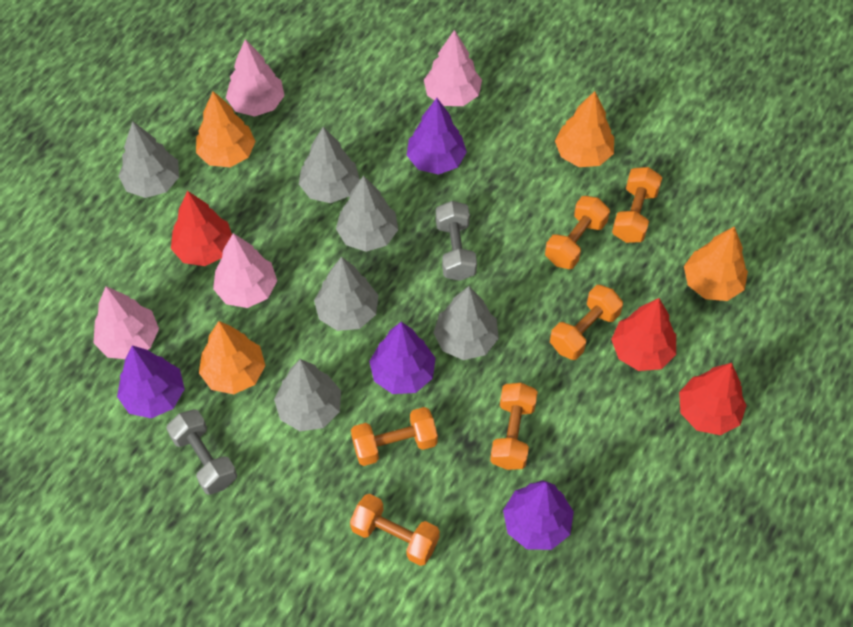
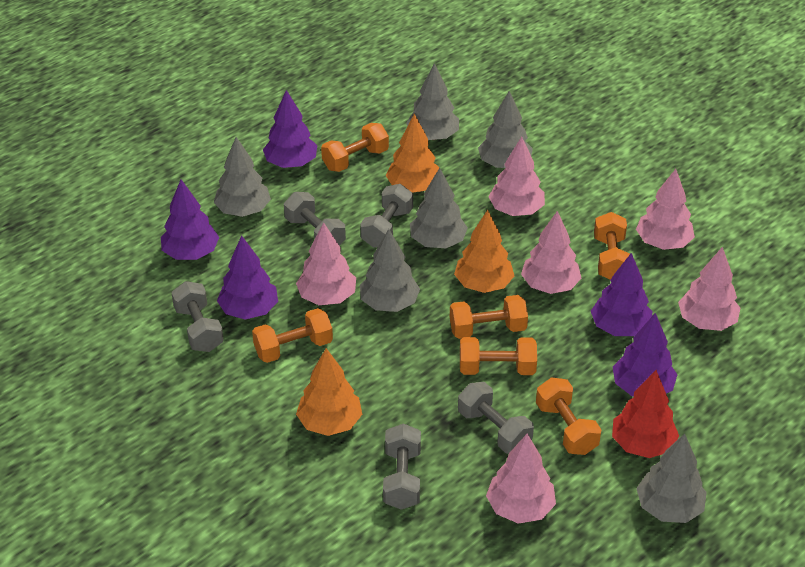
grey dumbbell: [166,409,237,495] [436,201,477,281] = 2 -> [171,281,224,352] [284,192,346,246] [360,184,413,248] [383,424,421,510] [458,382,534,454] = 5
orange tree: [196,91,256,167] [199,321,266,394] [555,91,614,167] [684,226,748,301] = 4 -> [296,348,362,436] [386,114,440,193] [454,210,514,293] = 3
pink tree: [94,286,159,359] [213,233,277,308] [226,39,285,117] [424,30,482,106] = 4 -> [296,222,356,305] [486,434,556,524] [488,136,545,216] [521,211,581,294] [636,169,695,250] [678,247,740,331] = 6
purple tree: [117,345,185,418] [369,322,436,394] [407,98,467,175] [503,480,574,550] = 4 -> [161,179,219,260] [217,235,278,320] [263,90,317,168] [591,253,652,336] [613,313,678,397] = 5
red tree: [171,191,232,266] [611,298,676,371] [679,363,747,435] = 3 -> [612,370,679,458] = 1

